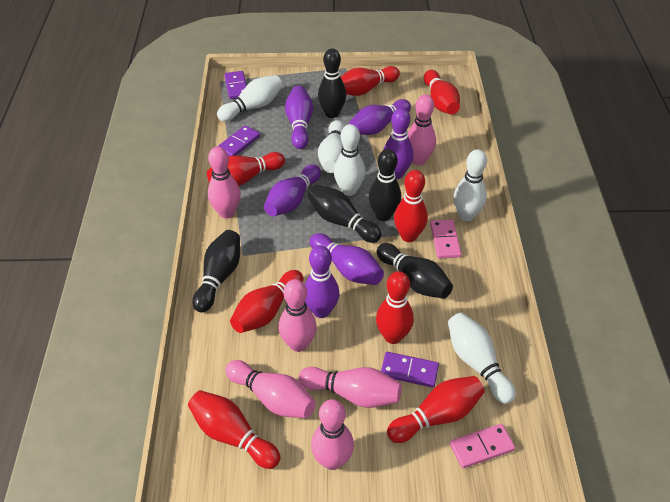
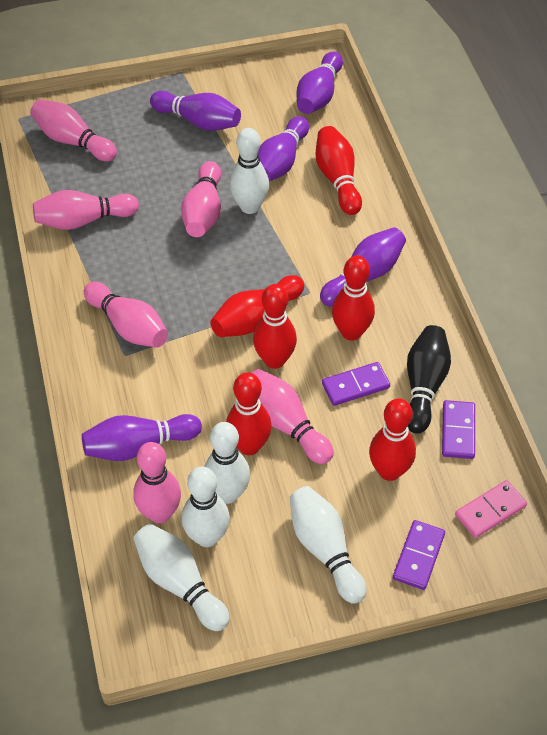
black bowling pin: [192,230,240,313] [308,185,381,243] [318,48,346,118] [369,149,401,221] [377,243,453,299] = 5 -> [407,325,451,434] = 1
pink domino: [430,220,461,259] [450,424,515,468] = 2 -> [455,480,527,538] = 1
purple bowling pin: [264,165,321,216] [285,86,313,149] [305,245,340,318] [310,233,384,285] [349,99,411,135] [383,108,413,179] = 6 -> [82,414,202,461] [150,91,241,131] [258,116,309,181] [297,52,343,114] [320,227,406,306] = 5
red bowling pin: [188,390,281,469] [207,152,285,186] [230,270,303,333] [341,66,400,96] [376,271,414,344] [387,376,485,443] [394,170,428,242] [424,70,460,115] = 8 -> [210,275,304,337] [226,372,272,455] [253,284,297,369] [316,126,362,215] [332,256,375,341] [369,398,416,481] = 6

